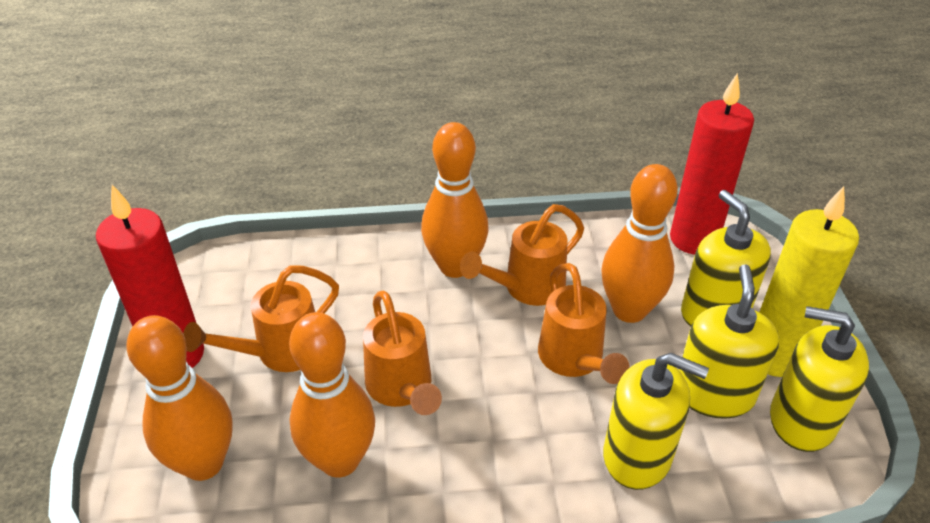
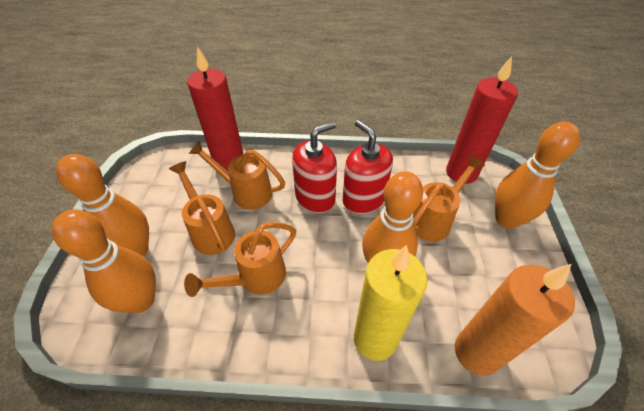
orange candle: none = 0 -> [455,264,575,376] = 1
red soap dispenser: none = 0 -> [292,122,337,213] [343,120,393,214] = 2
yellow soap dispenser: [603,353,709,490] [679,264,779,419] [681,190,771,327] [770,306,869,452] = 4 -> none = 0

